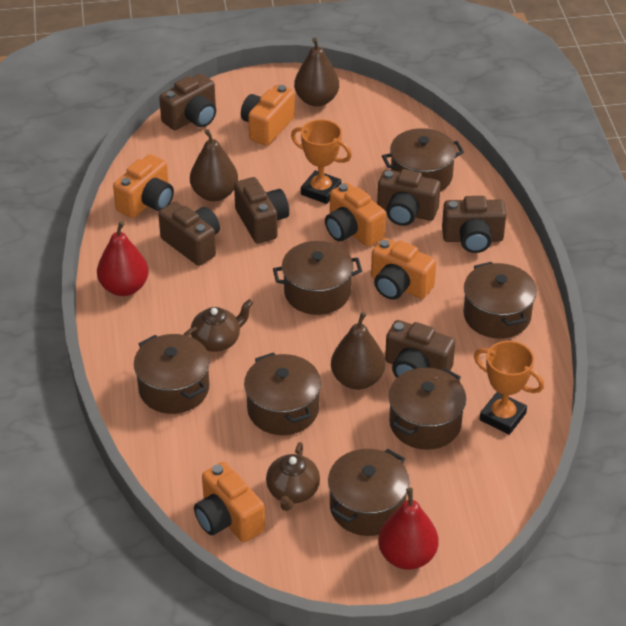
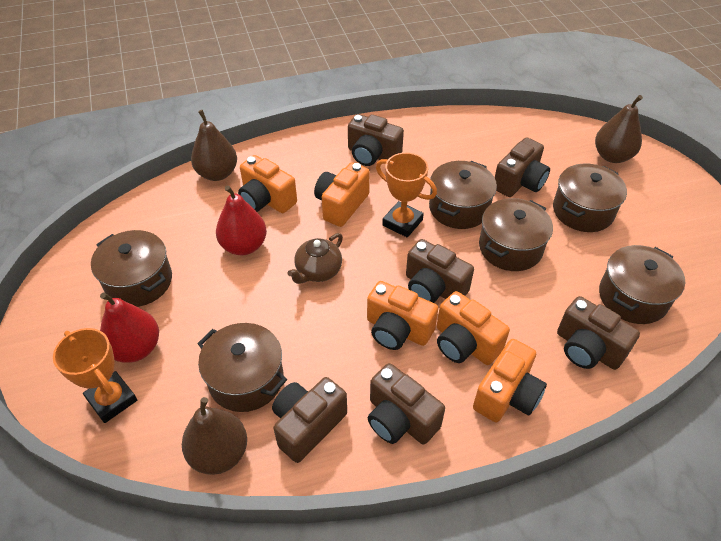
brown pot: [134,334,210,414] [244,352,321,435] [273,241,362,315] [328,449,409,536] [382,128,464,192] [389,368,466,450] [463,262,537,339] = 7 -> [91,230,172,307] [197,323,287,412] [429,161,497,229] [479,198,553,271] [553,163,627,232] [599,245,685,324] = 6
brown teapot: [183,299,253,352] [266,442,320,511] = 2 -> [287,233,343,284] = 1

